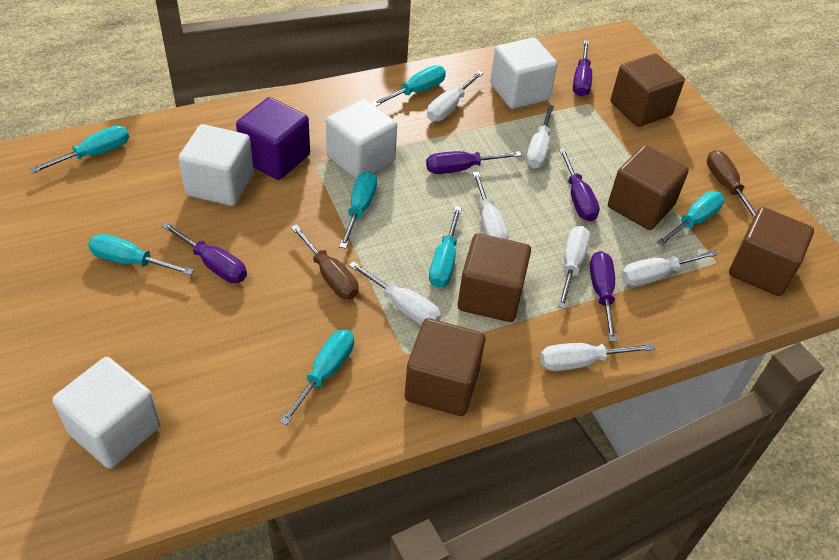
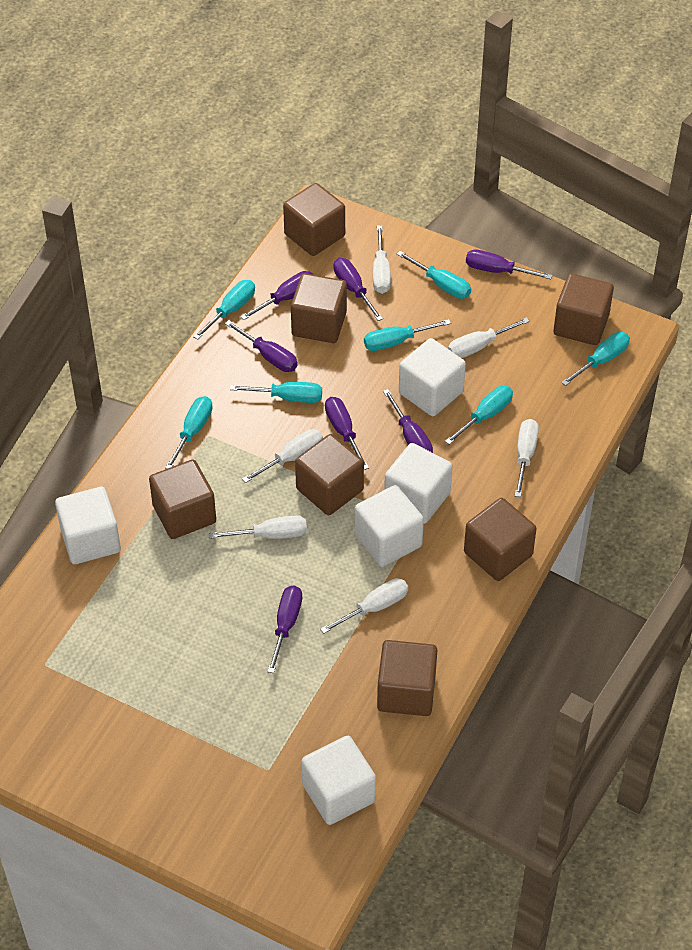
brown cube: [405,318,486,416] [458,233,531,322] [608,145,689,230] [611,54,685,127] [729,207,814,296] = 5 -> [149,460,216,539] [283,183,345,256] [291,273,347,343] [295,434,364,515] [377,640,437,716] [464,498,537,581] [553,273,614,345] = 7
brown screwdriver: [291,224,359,299] [707,150,756,218] = 2 -> none = 0
purple cube: [236,97,310,180] = 1 -> none = 0
purple screwdriver: [161,222,247,283] [426,151,522,174] [559,148,600,222] [573,40,592,97] [590,251,617,342] = 5 -> [225,320,298,372] [240,271,313,320] [267,585,302,673] [325,397,369,470] [333,258,383,321] [383,389,433,453] [466,250,553,279] = 7
white cube: [52,357,161,469] [178,124,254,206] [326,99,397,179] [490,37,558,109] = 4 -> [55,487,121,564] [301,736,376,825] [355,485,424,567] [384,443,452,524] [399,338,466,416] = 5
white screwdriver: [349,261,441,325] [427,71,483,121] [473,172,509,240] [526,104,554,168] [540,343,655,371] [558,226,590,309] [621,250,718,286] = 7 -> [209,515,307,539] [242,429,323,483] [320,578,408,634] [373,225,391,294] [448,317,530,358] [515,419,539,497] = 6

